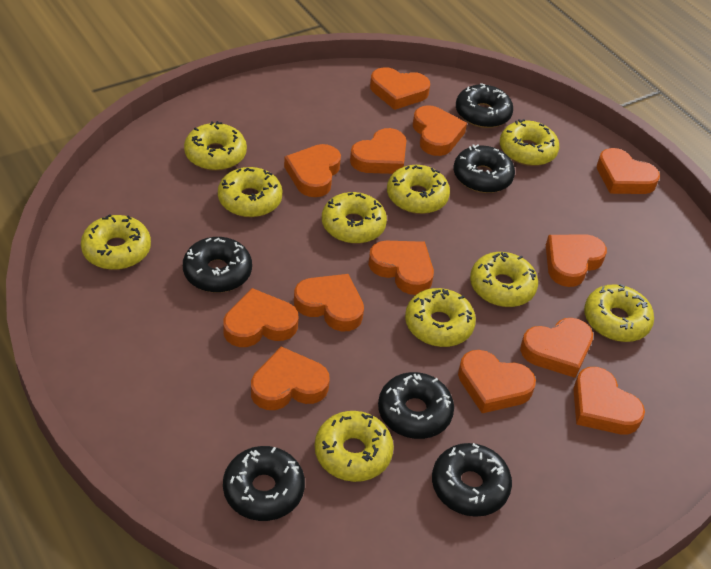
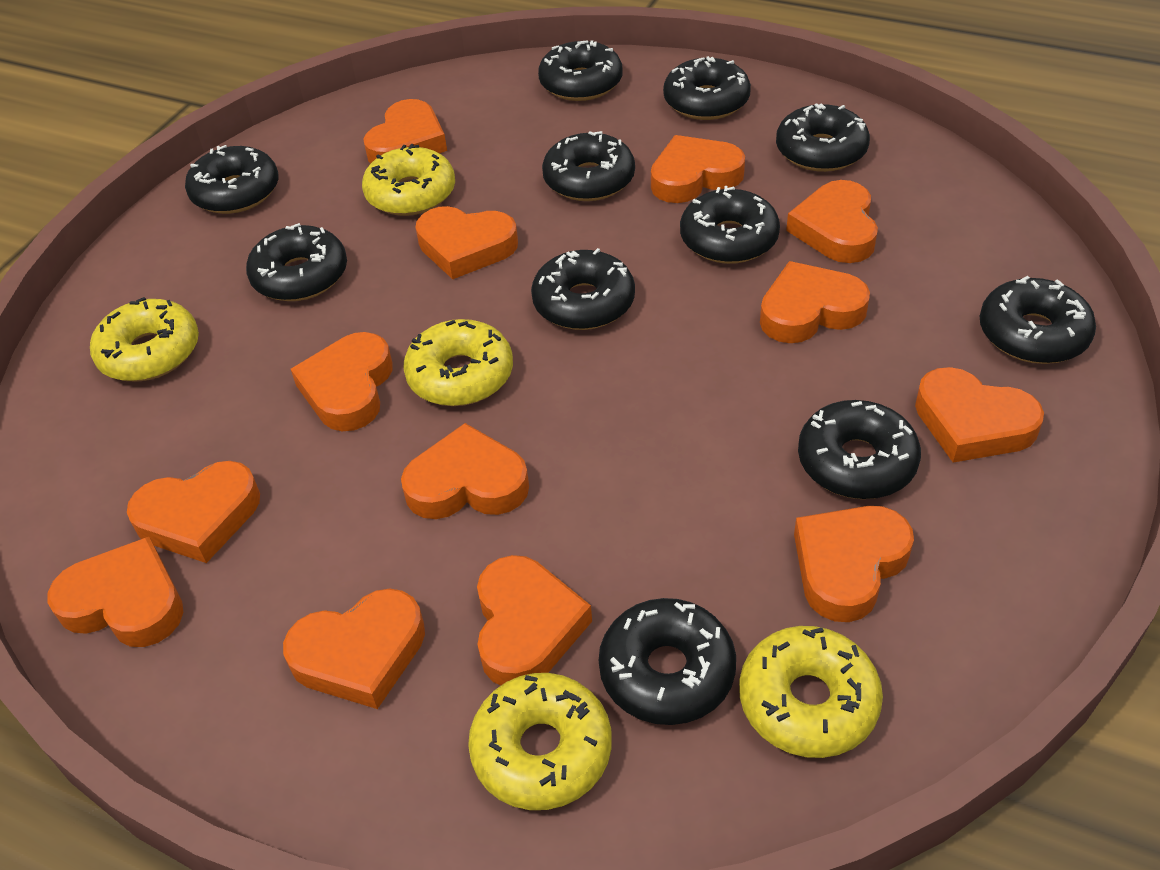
black donut: [183,237,252,293] [223,446,305,521] [378,372,454,439] [432,443,512,517] [454,144,515,193] [456,83,513,128] = 6 -> [185,145,278,214] [246,223,347,301] [531,248,635,330] [538,40,623,101] [542,131,635,201] [599,598,736,725] [663,56,751,120] [680,186,780,264] [776,103,870,172] [798,400,921,499] [980,276,1096,364] = 11
yellow donut: [81,214,151,270] [184,121,247,171] [218,167,283,217] [315,411,394,482] [322,192,387,244] [387,165,450,214] [405,288,476,347] [470,252,538,307] [500,119,559,166] [584,284,654,342] = 10 -> [90,297,199,382] [362,144,455,216] [403,319,513,406] [468,673,612,810] [739,626,883,758] = 5

